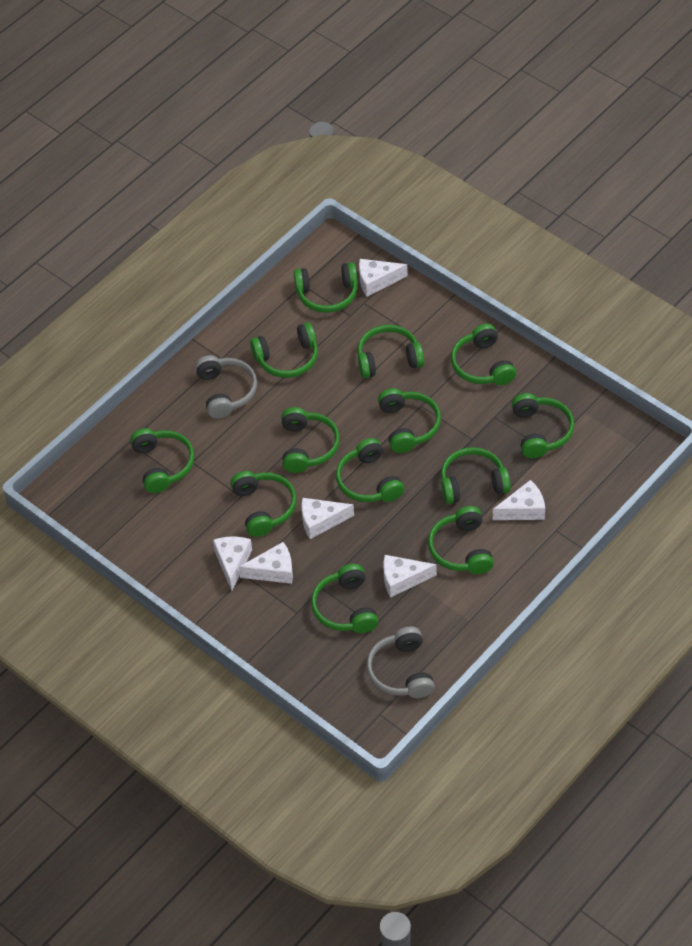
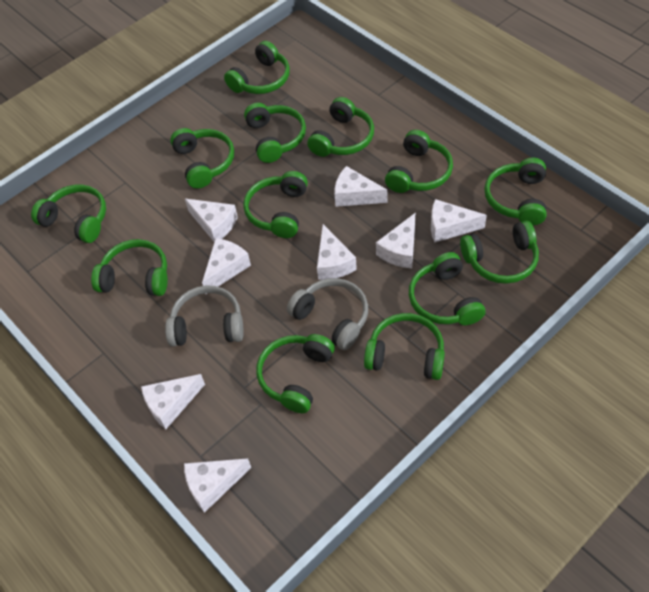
white cheese: [213,537,252,591] [239,542,293,584] [302,498,354,539] [359,259,408,297] [383,555,437,598] [493,480,545,520] = 6 -> [141,374,205,429] [184,458,251,513] [185,199,238,242] [202,238,251,294] [317,224,357,280] [334,166,387,207] [376,213,416,269] [431,199,487,243] = 8

